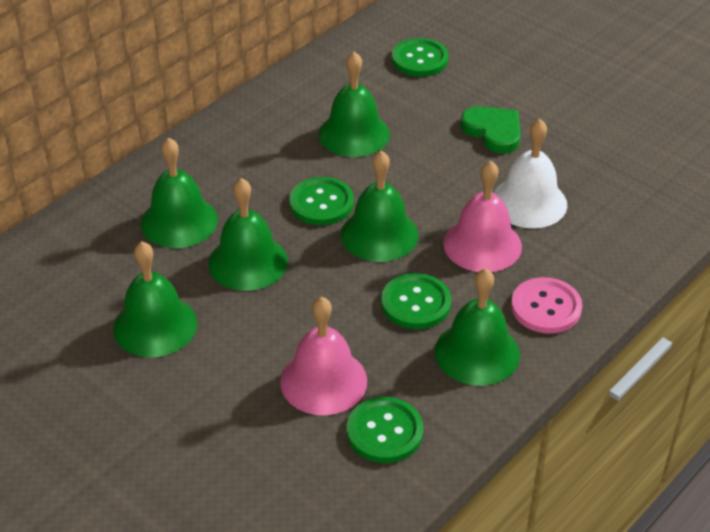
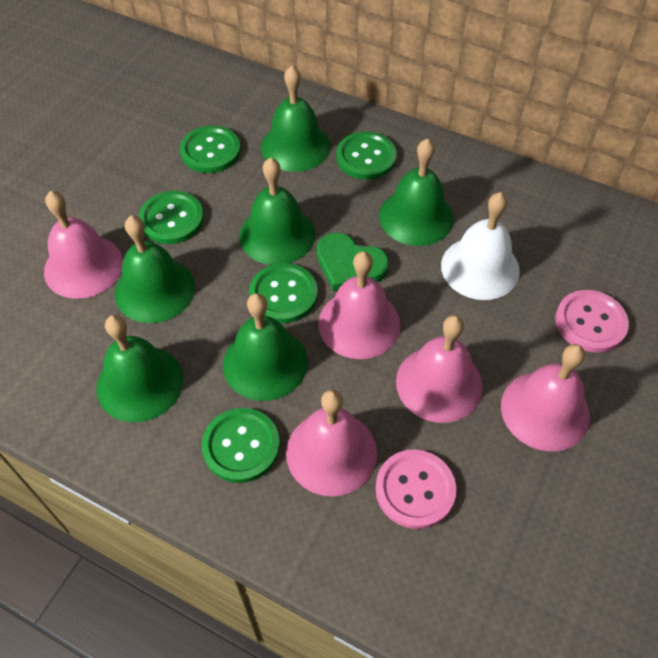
green button: [289,177,354,225] [347,397,423,463] [381,273,451,329] [392,38,449,77] = 4 -> [139,191,204,244] [180,125,241,173] [202,408,280,483] [249,263,318,323] [336,131,397,180] = 5
pink bell: [280,297,367,415] [443,161,522,272] = 2 -> [44,191,123,299] [286,389,377,496] [318,251,400,359] [396,315,483,423] [501,344,590,452] = 5
pink button: [511,277,583,334] = 1 -> [375,449,456,529] [555,290,629,352] = 2

